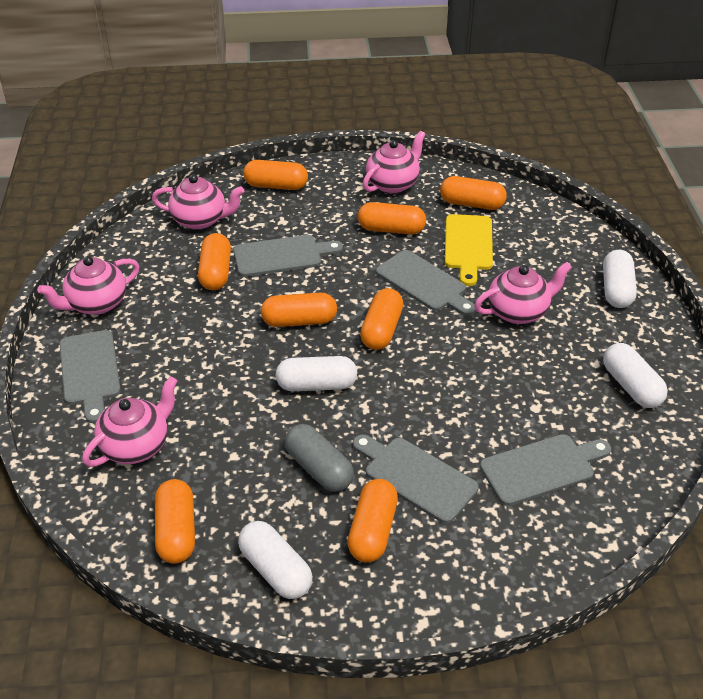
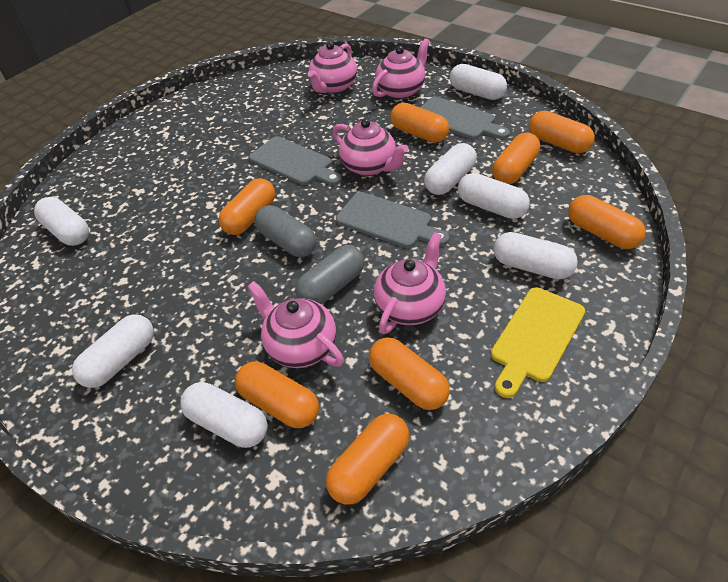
grey capsule: [285,424,354,492] = 1 -> [254,205,316,257] [295,245,364,304] = 2
grey cutting board: [59,330,121,423] [233,235,343,277] [353,434,479,524] [376,250,476,316] [480,434,611,506] = 5 -> [249,136,342,185] [336,192,449,248] [420,97,510,139] = 3
white capsule: [238,521,313,599] [276,356,357,391] [603,250,637,308] [603,343,668,408] = 4 -> [34,197,89,246] [72,314,154,388] [180,382,268,448] [424,143,477,195] [450,64,507,100] [458,173,530,219] [494,232,578,280] = 7

